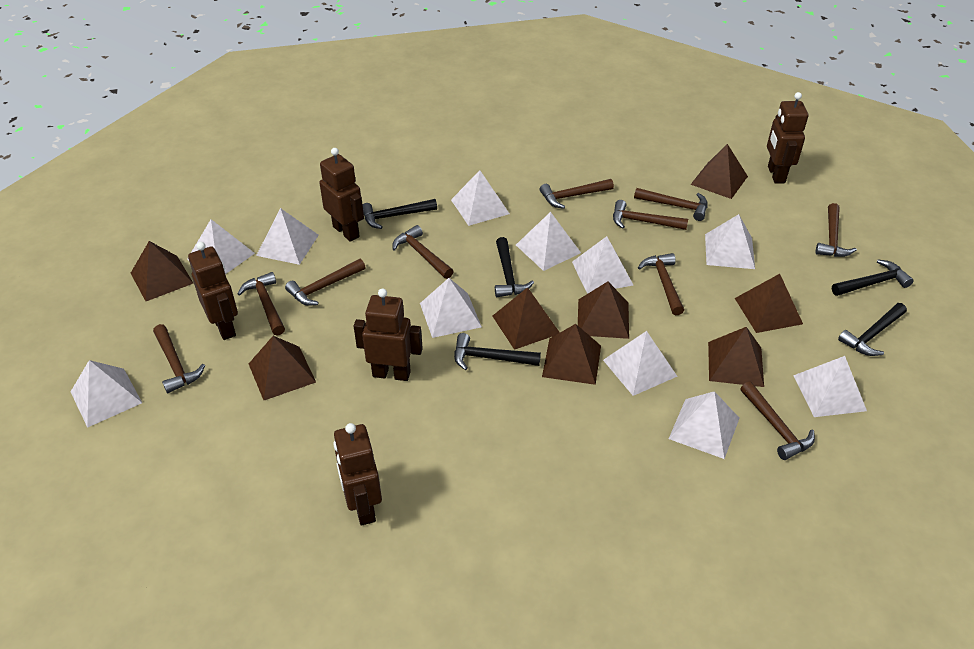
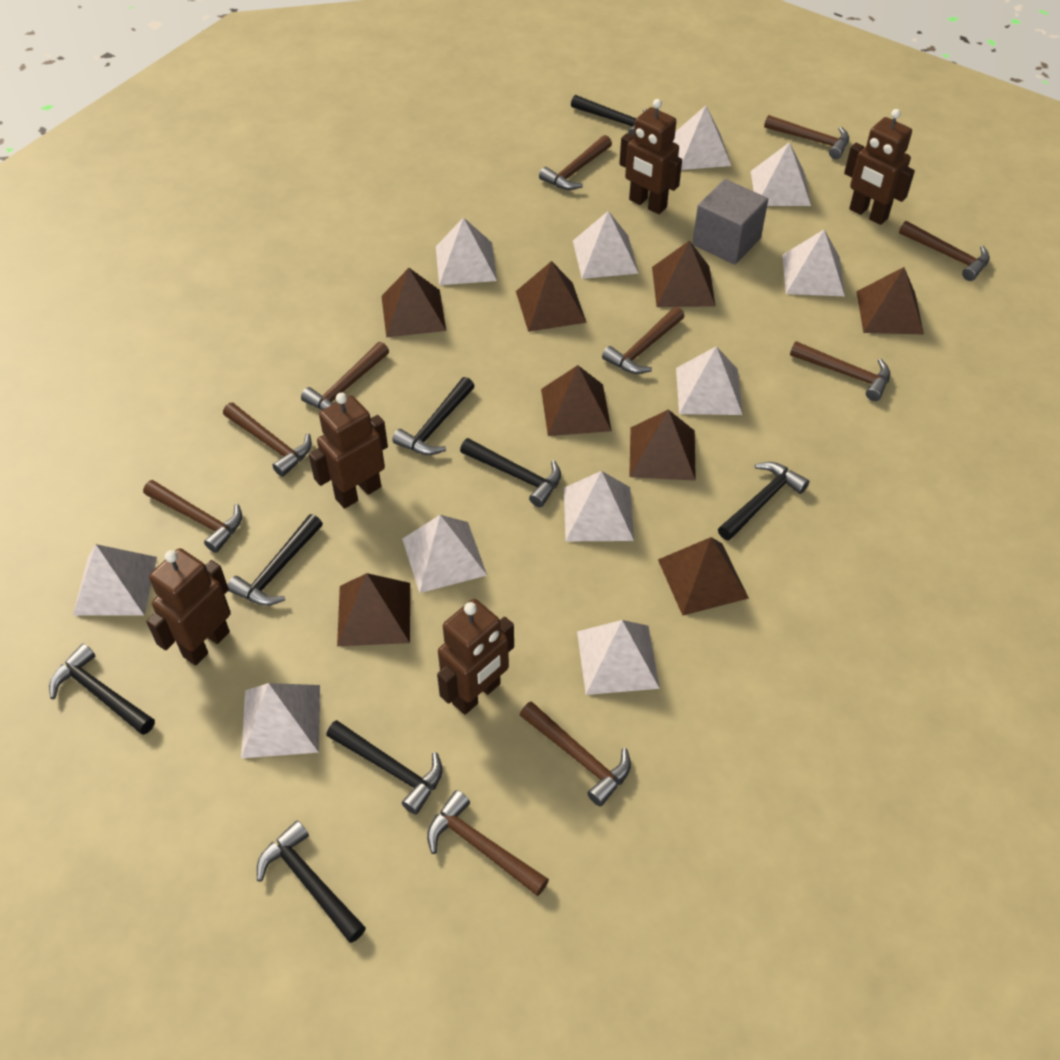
black hammer: [363,199,437,229] [454,333,541,370] [495,237,534,297] [832,260,914,296] [838,303,907,356] = 5 -> [49,644,155,735] [227,514,323,606] [257,821,366,943] [326,720,443,815] [392,377,474,455] [460,438,561,507] [571,95,646,136] [718,462,810,541] = 8
grey cube: none = 0 -> [693,179,768,264] = 1

